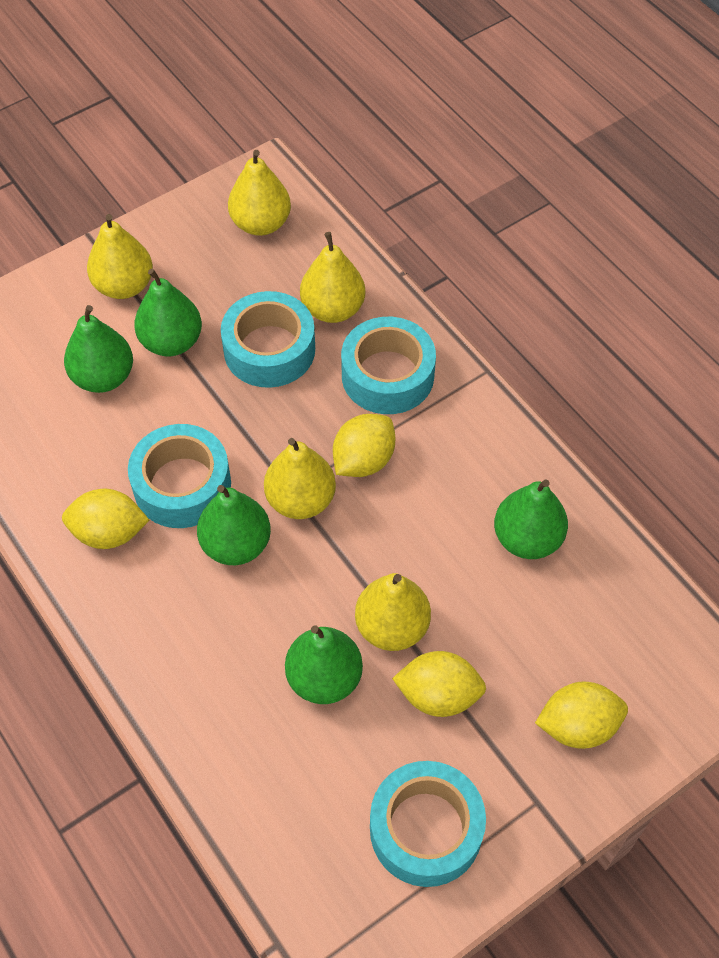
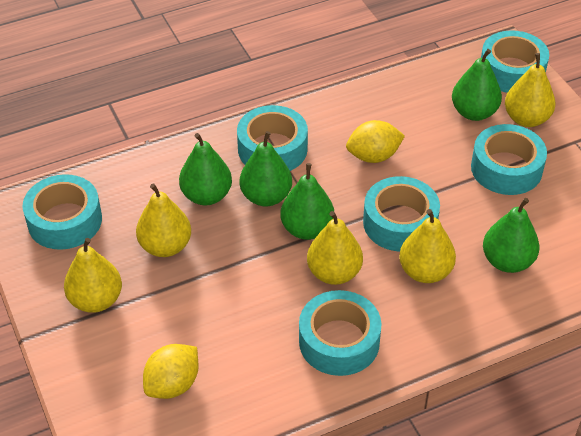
turquoise tape: [128,424,231,528] [221,291,315,388] [341,317,436,414] [370,761,486,887] = 4 -> [23,174,102,250] [237,105,308,171] [299,290,382,376] [363,176,440,252] [471,124,547,195] [481,30,549,93] = 6
yellow lemon: [62,489,149,549] [333,414,395,477] [392,651,486,717] [535,681,628,749] = 4 -> [143,344,199,399] [346,120,405,163] = 2

